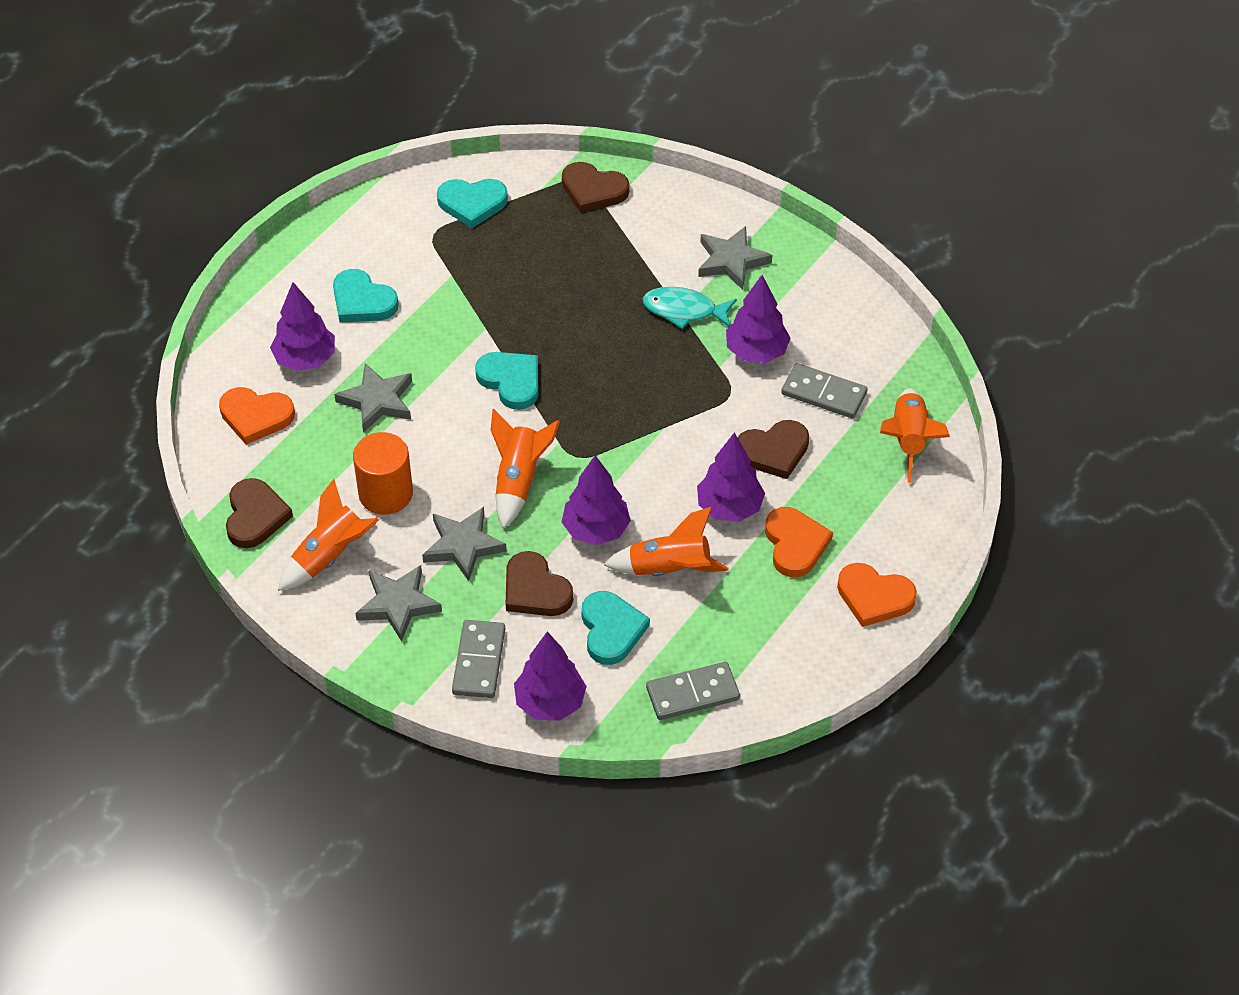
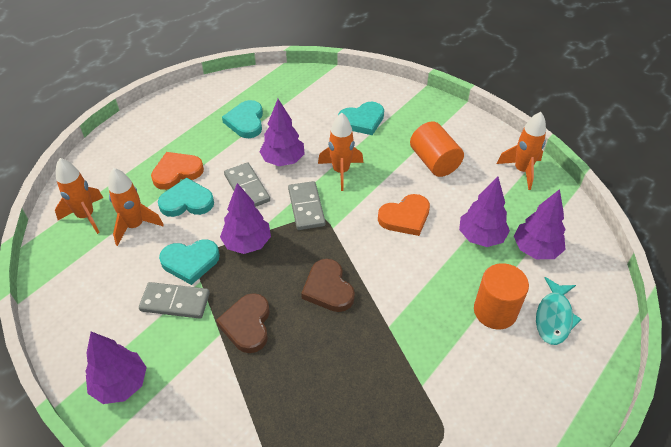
brown heart: [226,478,293,548] [506,551,573,616] [562,162,629,213] [737,420,809,479] = 4 -> [216,293,270,353] [301,259,355,312] = 2
grey star: [334,363,412,433] [355,565,442,642] [422,507,507,581] [698,226,772,290] = 4 -> none = 0
orange cylinder: [353,432,413,515] = 1 -> [410,121,464,177] [474,263,529,329] = 2
orange heart: [219,387,295,445] [765,507,833,577] [837,563,917,627] = 3 -> [151,152,204,190] [378,194,430,236] = 2

